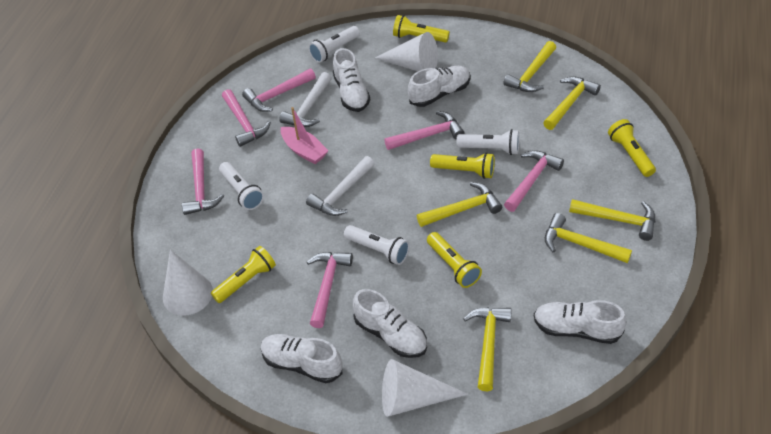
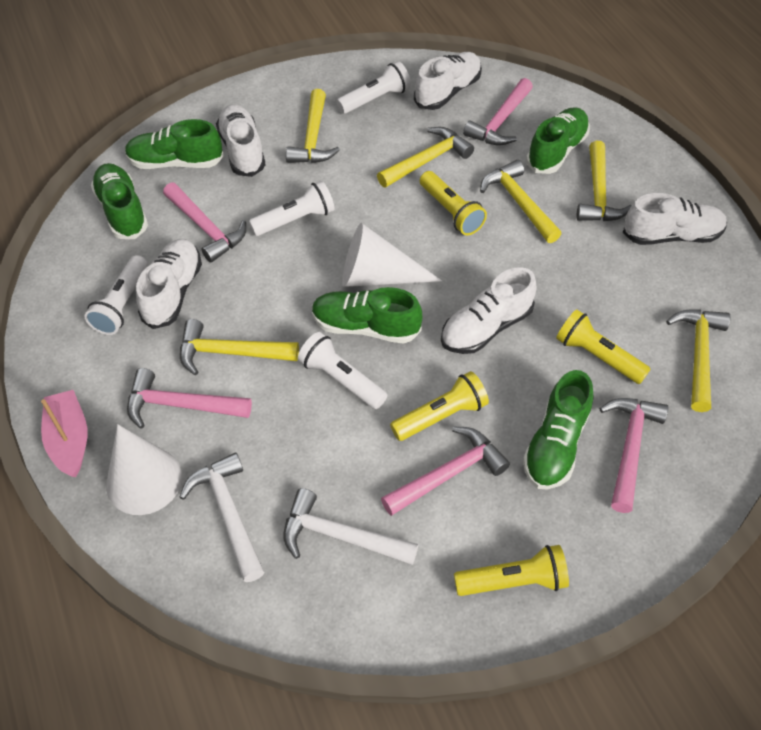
green shoe: none = 0 -> [91,163,148,239] [125,119,224,169] [312,287,422,344] [523,370,593,490] [526,107,590,174] = 5
pink hammer: [182,148,224,215] [222,89,271,147] [242,69,316,112] [307,252,353,328] [384,111,465,150] [504,150,564,212] = 6 -> [127,368,252,429] [163,182,246,263] [381,426,510,516] [463,78,533,145] [600,398,668,513] = 5
white cone: [163,250,213,316] [375,32,438,71] [382,359,468,417] = 3 -> [106,424,182,515] [342,223,442,287] = 2
yellow flashlight: [211,246,276,303] [393,15,450,43] [427,232,482,288] [430,153,495,179] [608,119,656,177] = 5 -> [390,371,489,441] [420,171,487,235] [454,545,569,596] [556,310,651,384] = 4

